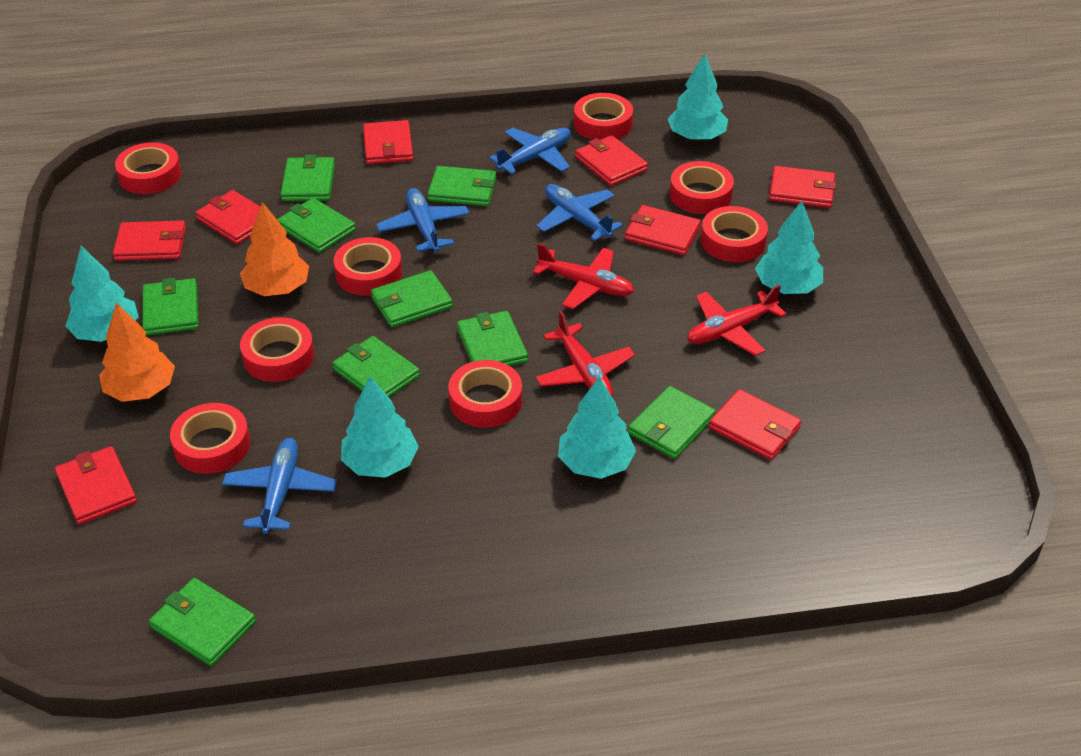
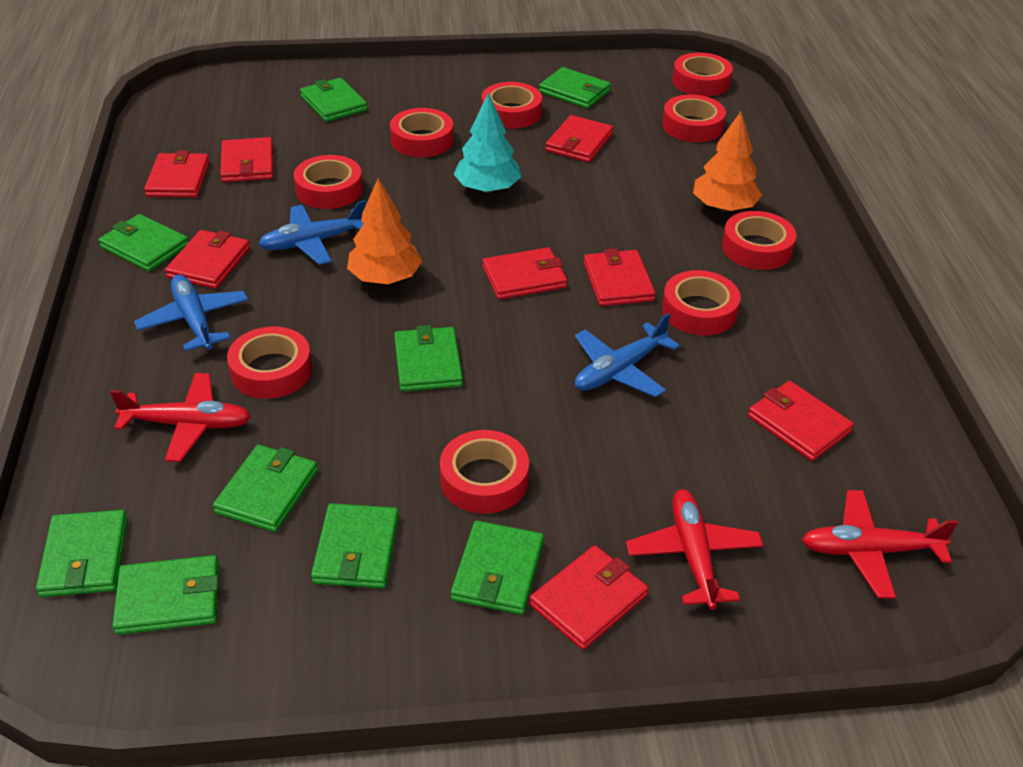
blue plane: [222,438,337,534] [376,188,470,252] [489,128,571,174] [537,184,623,241] = 4 -> [134,274,248,351] [259,200,366,265] [575,313,680,397] = 3
red tape: [115,142,181,194] [170,403,250,474] [240,317,314,382] [334,237,402,296] [448,360,522,428] [574,93,633,140] [670,161,734,214] [701,206,768,262] = 8 -> [227,327,312,399] [294,155,363,209] [390,108,453,157] [440,430,529,514] [481,82,542,129] [662,94,726,142] [662,270,740,335] [673,53,733,96] [722,211,796,270] = 9
turquoise tree: [66,246,138,342] [341,376,419,478] [558,376,636,479] [668,53,728,141] [755,201,823,294] = 5 -> [454,93,521,193] = 1

